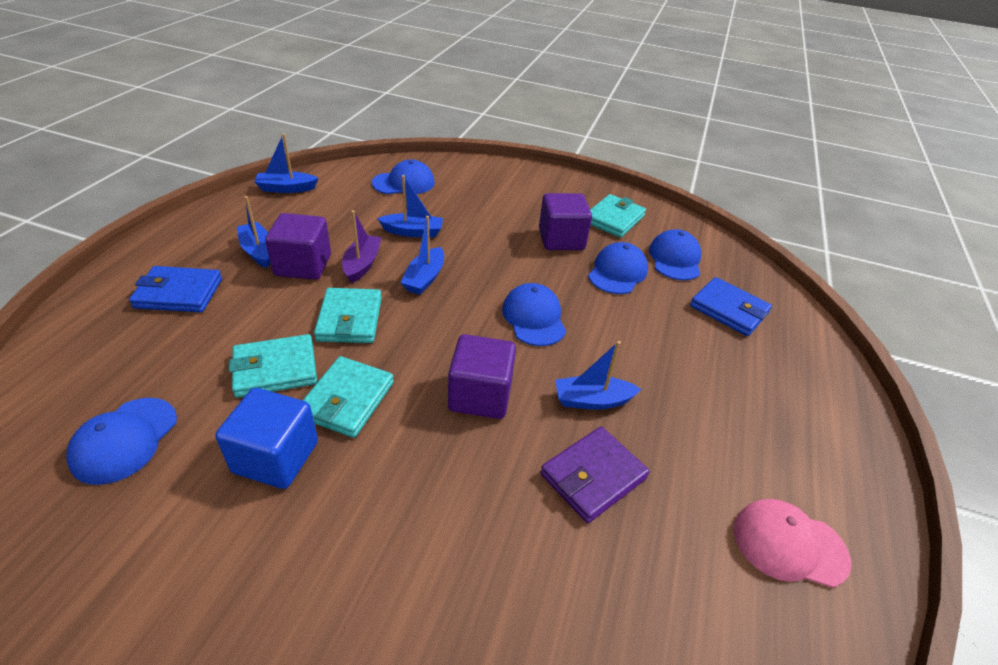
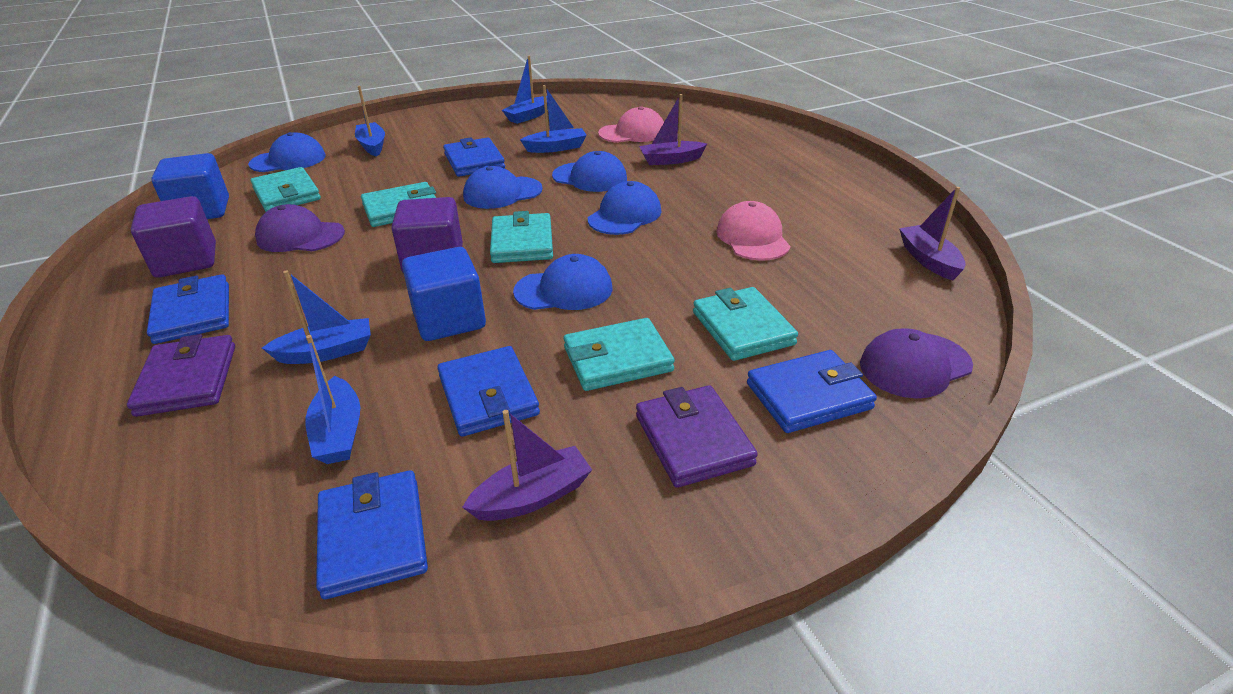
blue cube: [215,388,318,489] = 1 -> [151,153,229,219] [402,247,486,341] = 2
blue wallet: [129,266,222,312] [690,277,772,336] = 2 -> [147,274,229,344] [316,470,428,599] [437,346,540,437] [443,137,505,177] [747,350,877,433] = 5
pink cap: [734,499,851,588] = 1 -> [598,106,664,143] [716,201,791,261] = 2
purple boat: [342,210,382,283] = 1 -> [462,410,592,521] [639,94,707,165] [899,187,966,280] = 3
purple cap: none = 0 -> [255,204,345,252] [860,328,973,398] = 2
purple cube: [265,213,331,280] [448,334,516,419] [539,193,592,250] = 3 -> [131,196,216,278] [391,197,463,274] = 2
purple wallet: [540,427,650,523] = 1 -> [127,334,235,417] [636,385,758,488] = 2
turquoise wallet: [229,334,317,398] [302,356,394,438] [314,288,382,343] [590,194,646,238] = 4 -> [250,167,321,212] [361,182,436,227] [490,211,553,263] [563,318,675,391] [693,287,798,361] = 5

